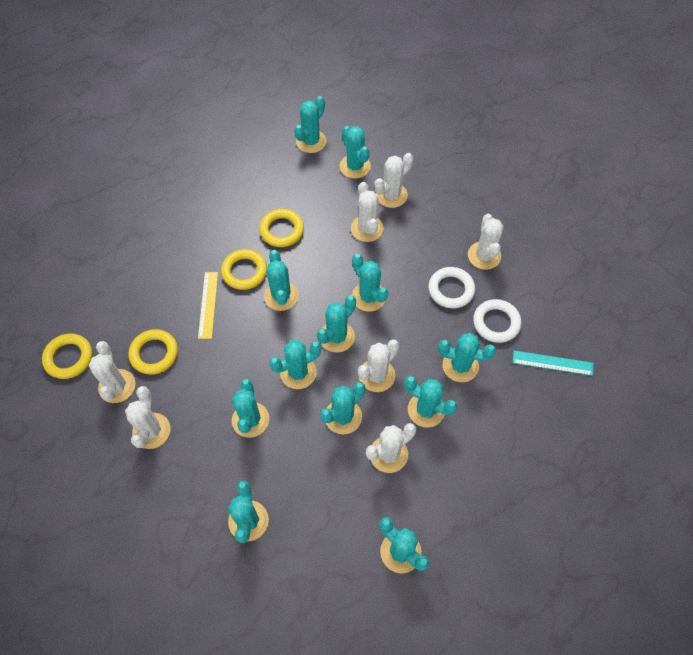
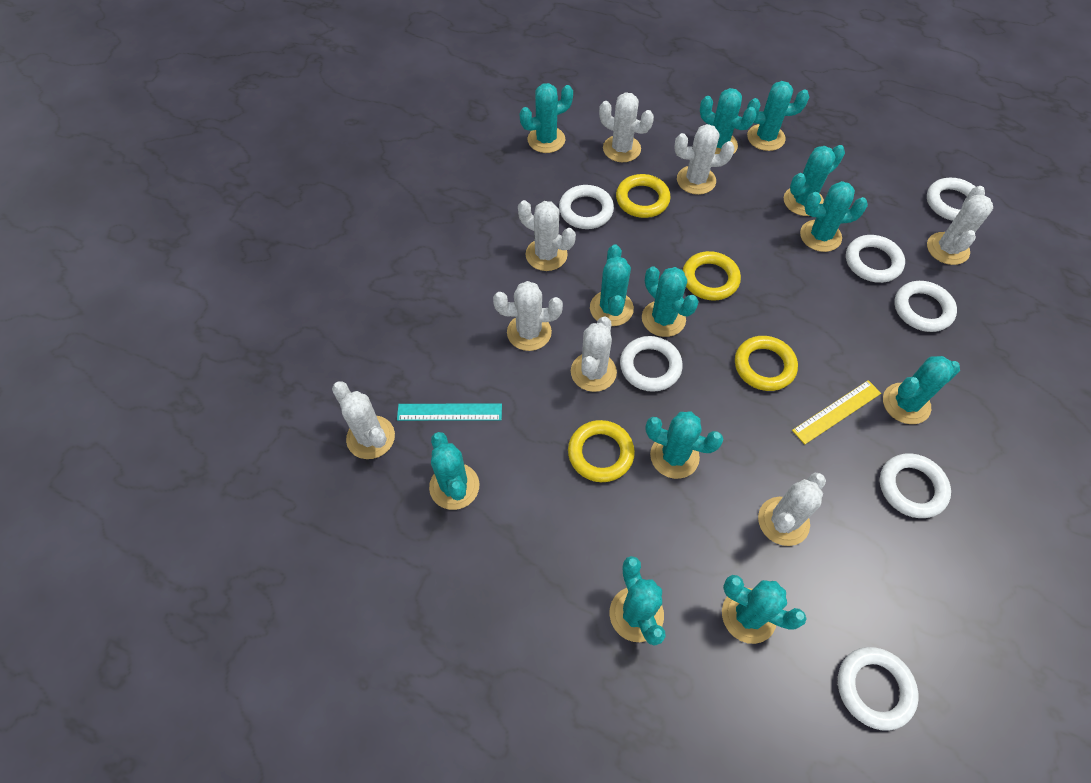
white cactus: [89,341,135,403] [125,386,170,449] [351,182,384,242] [358,339,399,392] [366,423,416,473] [374,153,413,208] [468,214,504,270] = 7 -> [332,381,395,459] [493,281,563,351] [518,200,576,271] [571,316,617,392] [599,92,654,162] [674,124,735,195] [758,473,826,546] [927,186,993,265] = 8
white ring: [429,267,475,309] [473,299,521,343] = 2 -> [559,185,614,229] [620,336,683,392] [838,647,918,731] [846,235,905,283] [880,453,951,518] [894,281,957,332] [927,178,975,221] = 7

